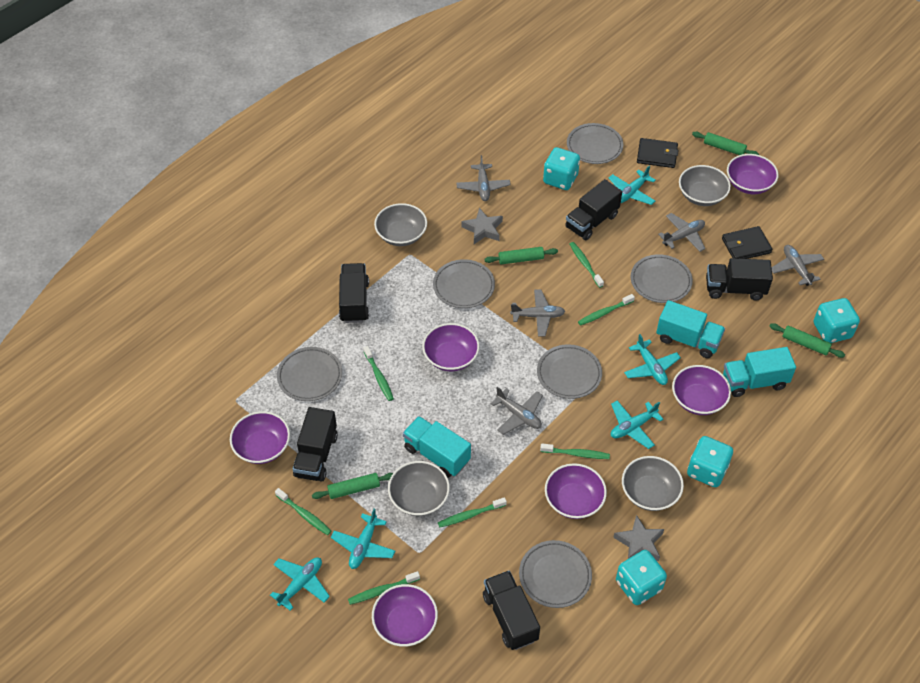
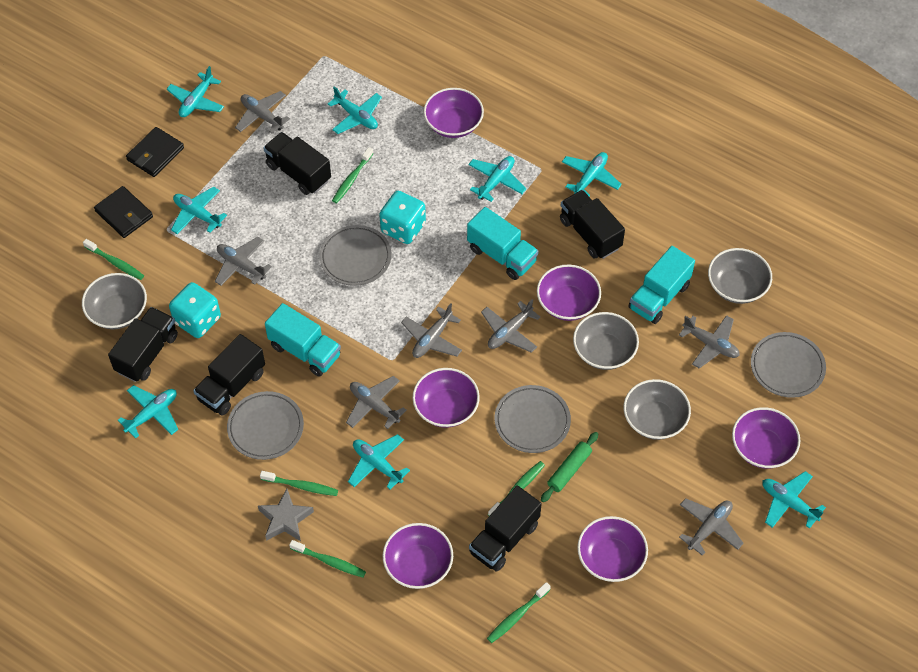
green rolling pin: [312,473,393,499] [484,247,558,264] [692,132,759,155] [769,323,845,358] = 4 -> [541,432,598,502] = 1
green toothbrush: [275,488,331,535] [348,571,420,605] [363,346,394,401] [438,497,507,527] [540,443,610,459] [570,242,604,288] [578,294,635,326] = 7 -> [83,239,144,280] [260,471,338,496] [289,540,366,578] [332,147,373,203] [487,582,551,643] [488,461,545,516] = 6
grey plane: [456,155,511,201] [491,387,543,435] [510,289,565,337] [658,213,705,252] [772,245,824,286] = 5 -> [215,237,272,286] [235,91,290,134] [346,376,407,429] [401,303,462,358] [481,299,540,353] [679,315,740,368] [679,498,744,556] = 7
grey plate: [277,347,342,401] [433,259,495,308] [519,540,592,608] [537,344,602,399] [567,123,623,164] [631,254,693,303] = 6 -> [227,391,304,460] [320,225,391,286] [495,385,571,453] [751,332,826,398] = 4
grey star: [461,208,503,244] [613,515,664,561] = 2 -> [258,489,314,541] = 1
turquoise dice: [543,147,580,190] [616,550,667,605] [687,436,733,487] [814,298,860,343] = 4 -> [169,282,221,338] [379,191,426,244] = 2
turquoise plane: [270,557,330,611] [331,508,395,569] [609,165,656,205] [611,400,664,449] [624,334,681,385] = 5 -> [118,385,178,438] [167,66,224,117] [171,187,227,234] [328,86,382,134] [348,434,410,490] [468,156,527,202] [562,152,622,196] [763,471,826,529] = 8

